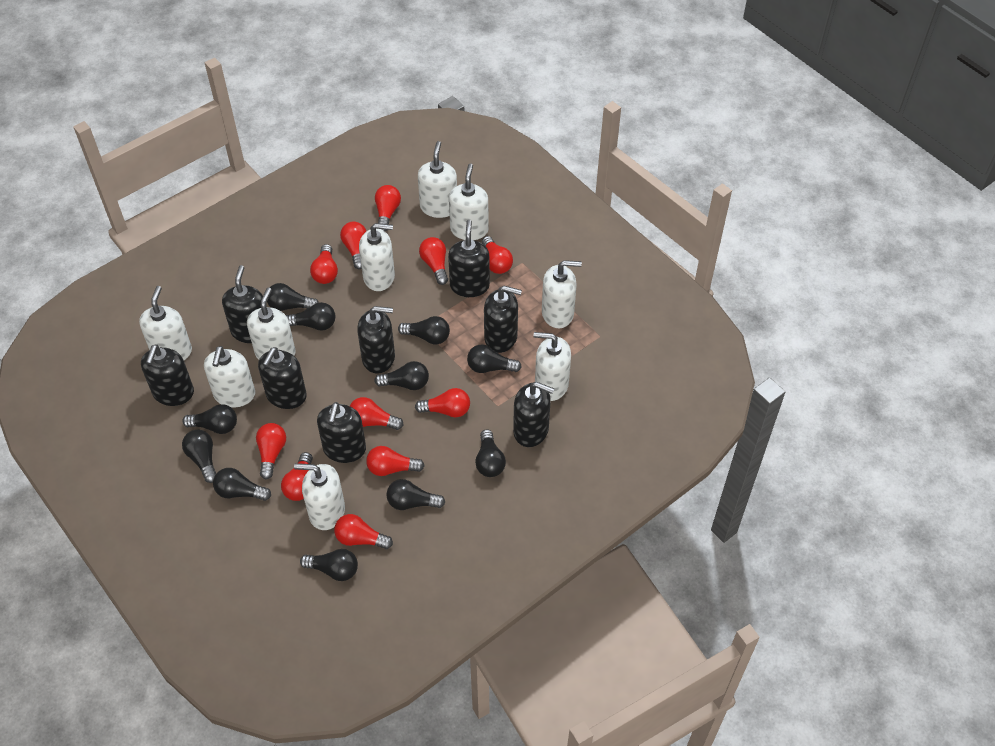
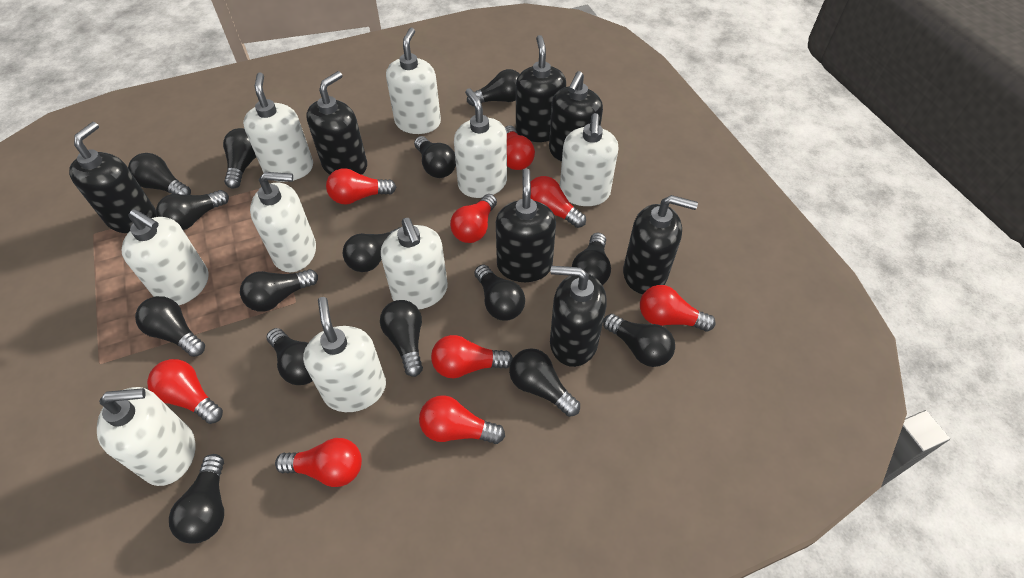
black light bulb: [182,404,237,434] [182,429,216,483] [213,468,271,501] [267,283,319,311] [286,302,335,331] [300,549,358,581] [374,361,429,390] [386,479,445,510] [398,316,450,344] [467,344,521,373] [475,429,506,477] = 11 -> [128,153,191,195] [135,296,205,357] [156,190,229,230] [169,454,224,544] [223,128,256,189] [240,269,318,312] [267,328,313,385] [343,227,401,272] [380,300,423,377] [414,136,456,178] [467,69,520,106] [475,265,525,321] [509,348,580,417] [572,233,611,285] [603,314,675,367] = 15
black soap dispenser: [141,344,194,406] [222,265,263,343] [258,347,307,409] [317,402,366,463] [357,306,395,374] [448,220,490,297] [484,286,522,353] [513,382,554,447] = 8 -> [69,122,156,233] [306,71,367,175] [496,168,556,282] [516,35,566,142] [549,71,603,162] [550,266,607,367] [623,195,698,294] = 7
red light bulb: [256,423,286,479] [281,452,313,501] [310,244,338,284] [334,514,393,549] [340,222,366,269] [350,397,404,430] [366,446,424,476] [375,185,401,231] [415,388,470,417] [419,237,448,285] [482,236,513,274] = 11 -> [147,359,223,424] [275,438,362,487] [326,168,396,204] [419,395,505,444] [431,335,513,378] [450,194,497,243] [505,125,535,170] [531,176,586,228] [640,285,716,332] = 9

